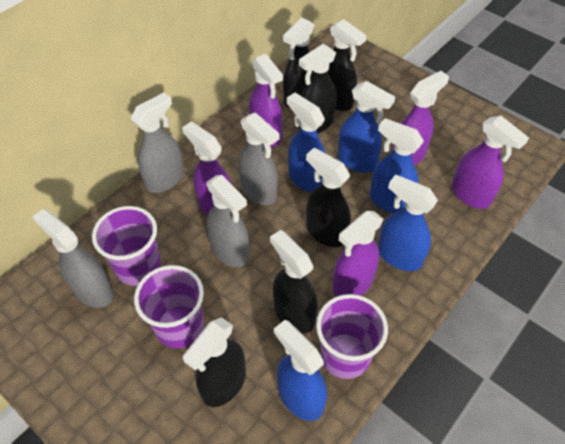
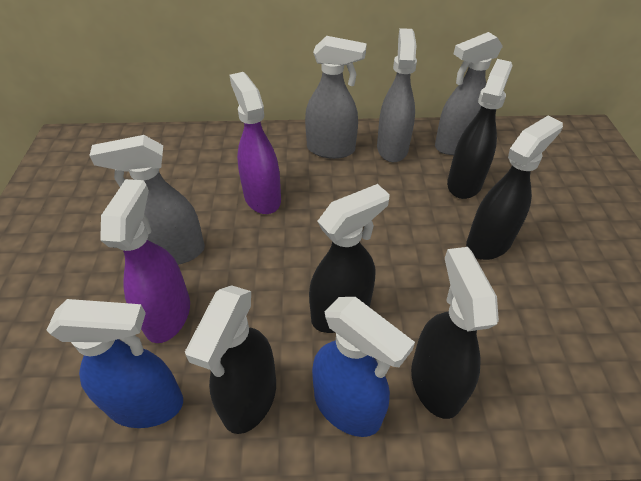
black spray bottle: [183,318,246,407] [270,230,318,334] [283,18,314,109] [299,44,337,134] [306,148,351,247] [327,19,367,111] = 6 -> [185,285,276,434] [309,184,390,333] [411,247,499,419] [447,59,513,199] [466,116,563,260] = 5
blue spray bottle: [274,320,327,421] [287,93,325,192] [338,81,395,173] [370,118,424,214] [378,174,438,271] = 5 -> [47,299,183,428] [312,297,415,437] = 2
purple cup: [92,206,161,286] [134,265,204,348] [316,294,388,379] = 3 -> none = 0
purple spray bottle: [182,122,232,216] [249,54,283,147] [333,211,384,297] [392,71,449,166] [452,116,529,209] = 5 -> [100,179,190,343] [230,72,281,214] = 2

